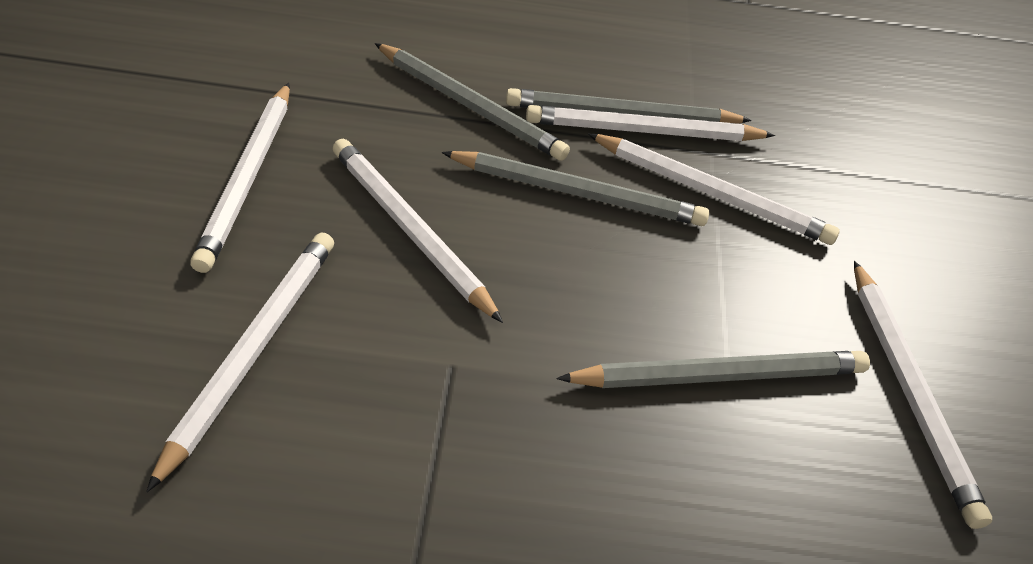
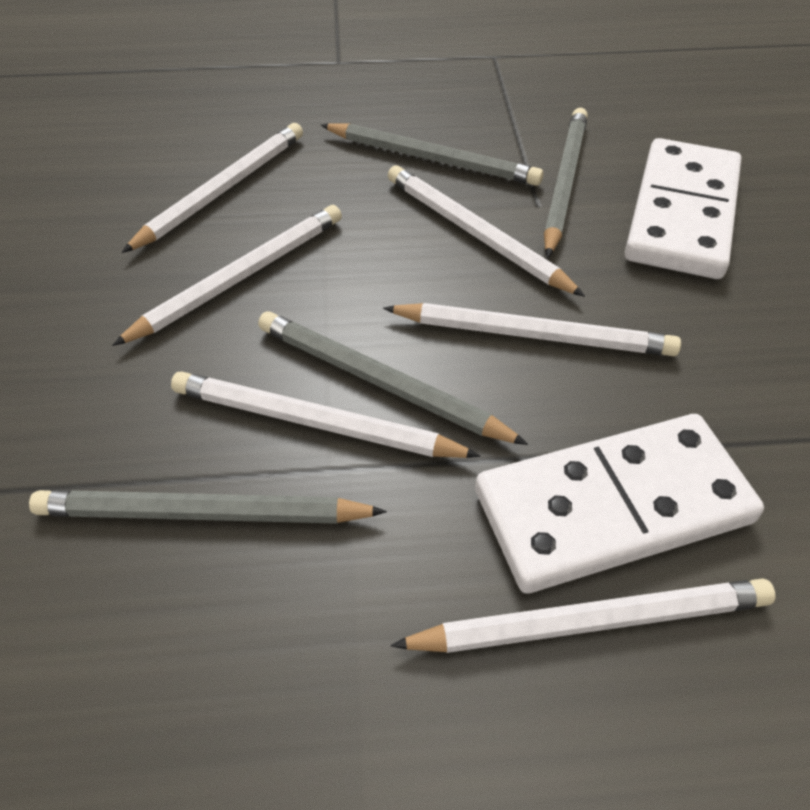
white domino: none = 0 -> [475,414,764,594] [625,138,741,279] = 2

